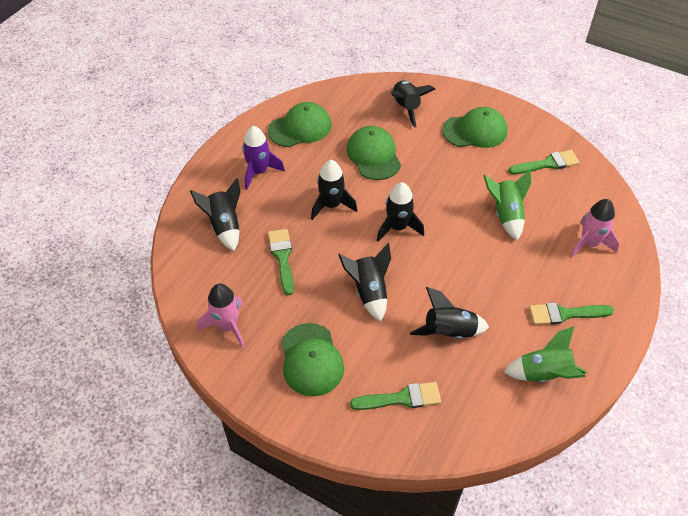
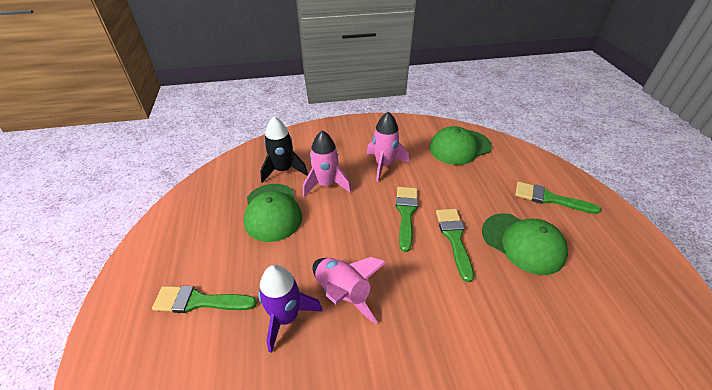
black rocket: [190,178,241,251] [311,160,357,220] [339,243,391,322] [377,182,424,242] [391,81,435,127] [410,287,489,339] = 6 -> [260,117,308,183] = 1
green cap: [268,102,332,147] [281,323,344,397] [347,126,401,180] [442,107,508,148] = 4 -> [244,184,302,242] [429,126,492,165] [482,213,568,275] = 3
green rocket: [483,169,532,240] [504,326,587,382] = 2 -> none = 0
pink rocket: [198,284,245,348] [570,199,620,258] = 2 -> [303,130,351,196] [312,257,387,324] [367,112,409,182] = 3

